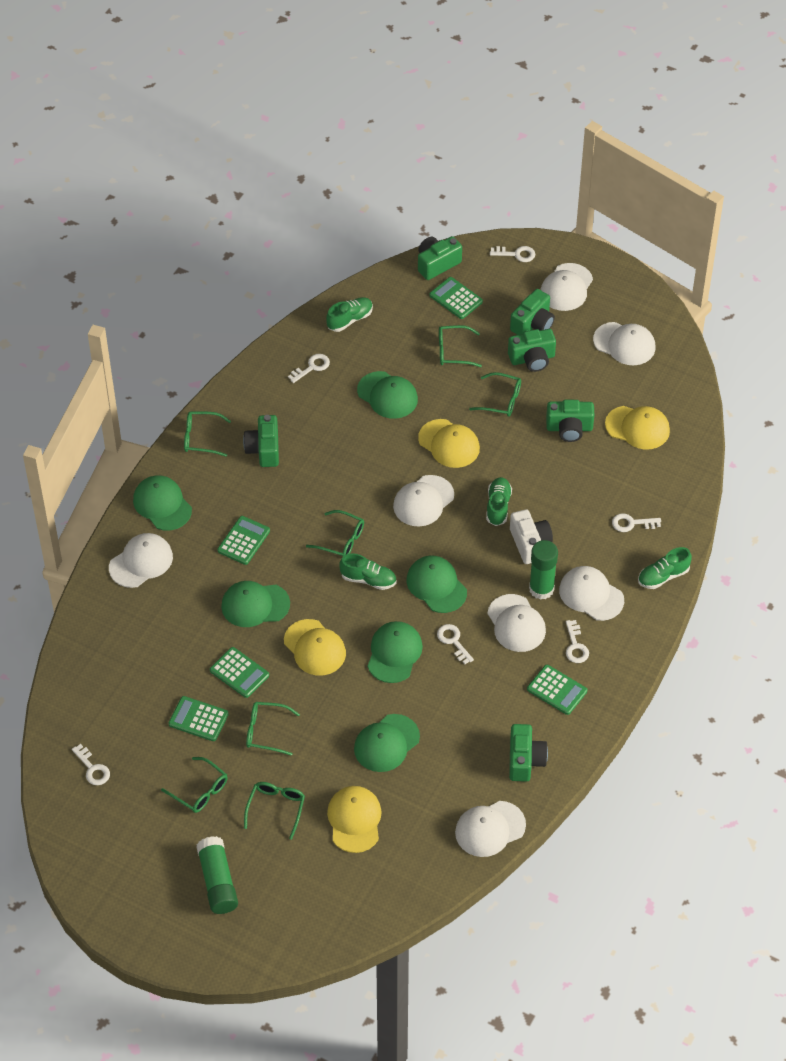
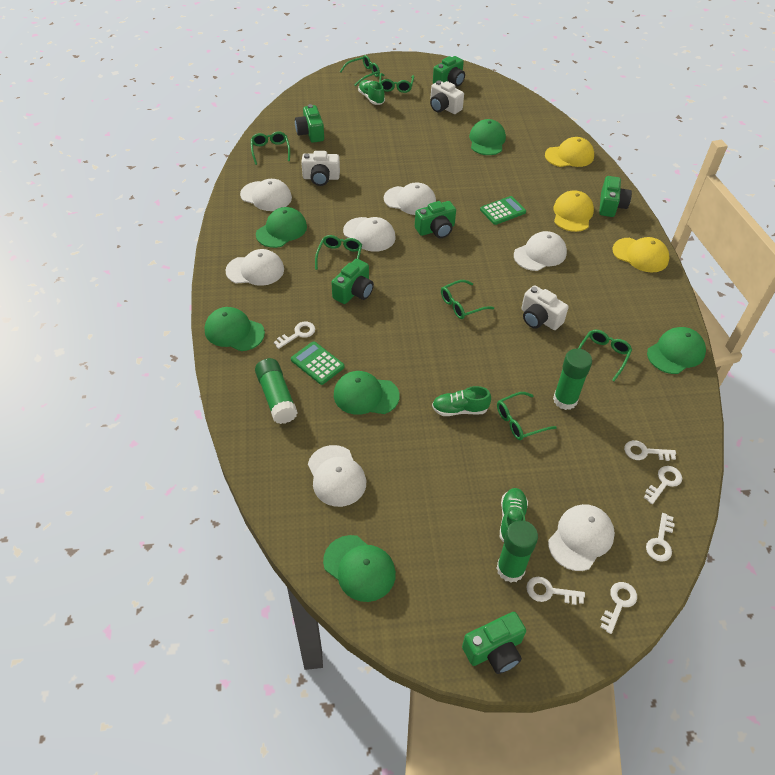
green calculator: [169,696,229,741] [210,647,269,698] [217,516,270,565] [430,277,483,319] [527,665,587,715] = 5 -> [291,341,345,385] [480,196,526,225] = 2
green glue stick: [196,836,238,914] [529,540,558,600] = 2 -> [255,358,298,424] [497,520,538,583] [553,349,592,410] = 3
green shoe: [326,297,373,332] [339,553,396,590] [486,477,512,526] [638,547,692,589] = 4 -> [358,80,385,105] [432,386,491,416] [500,488,528,542] = 3
white camera: [510,509,553,564] = 1 -> [301,151,340,186] [430,80,464,114] [521,285,569,330] = 3
yellow cap: [284,619,346,676] [327,786,382,853] [418,419,480,468] [605,406,670,450] = 4 -> [545,137,594,167] [553,190,594,232] [612,237,670,273] = 3

